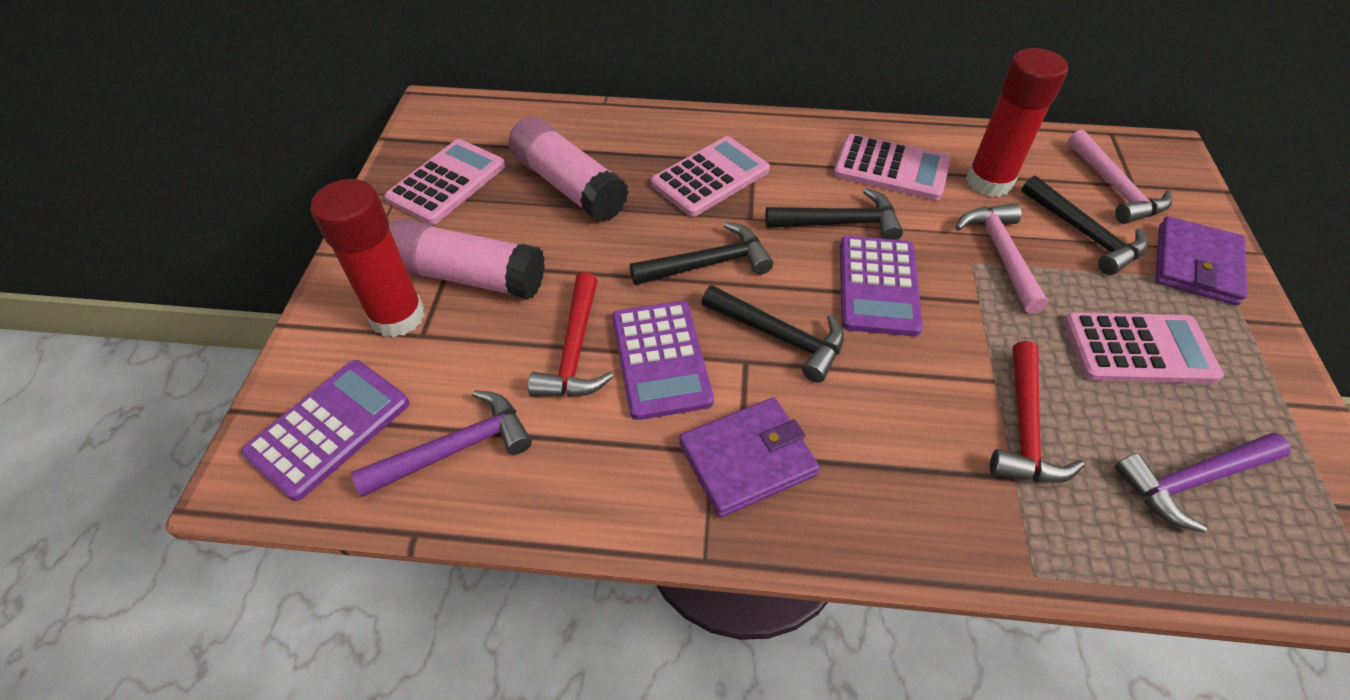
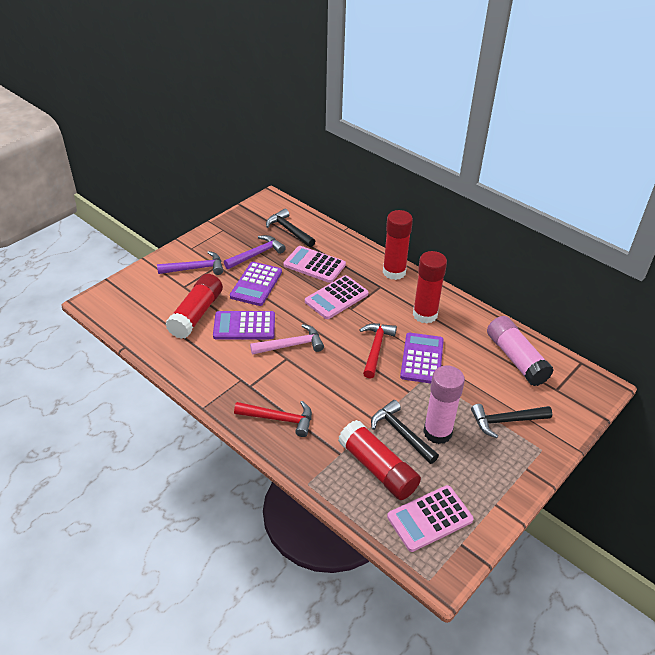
black hammer: [630,222,773,285] [701,285,844,383] [765,188,903,240] [1021,176,1148,275] = 4 -> [266,209,315,247] [371,400,439,464] [471,404,552,438] = 3
pink calculator: [384,139,505,225] [651,136,770,217] [833,134,951,200] [1064,312,1224,384] = 4 -> [284,246,346,283] [305,275,368,319] [387,485,474,552] = 3
pink hammer: [955,203,1048,314] [1067,130,1172,224] = 2 -> [250,324,324,355] = 1
purple wallet: [679,397,820,518] [1155,216,1247,305] = 2 -> none = 0
red glue stick: [311,179,425,338] [966,48,1068,197] = 2 -> [165,274,223,339] [338,420,421,500] [383,210,413,280] [413,251,447,324] = 4

